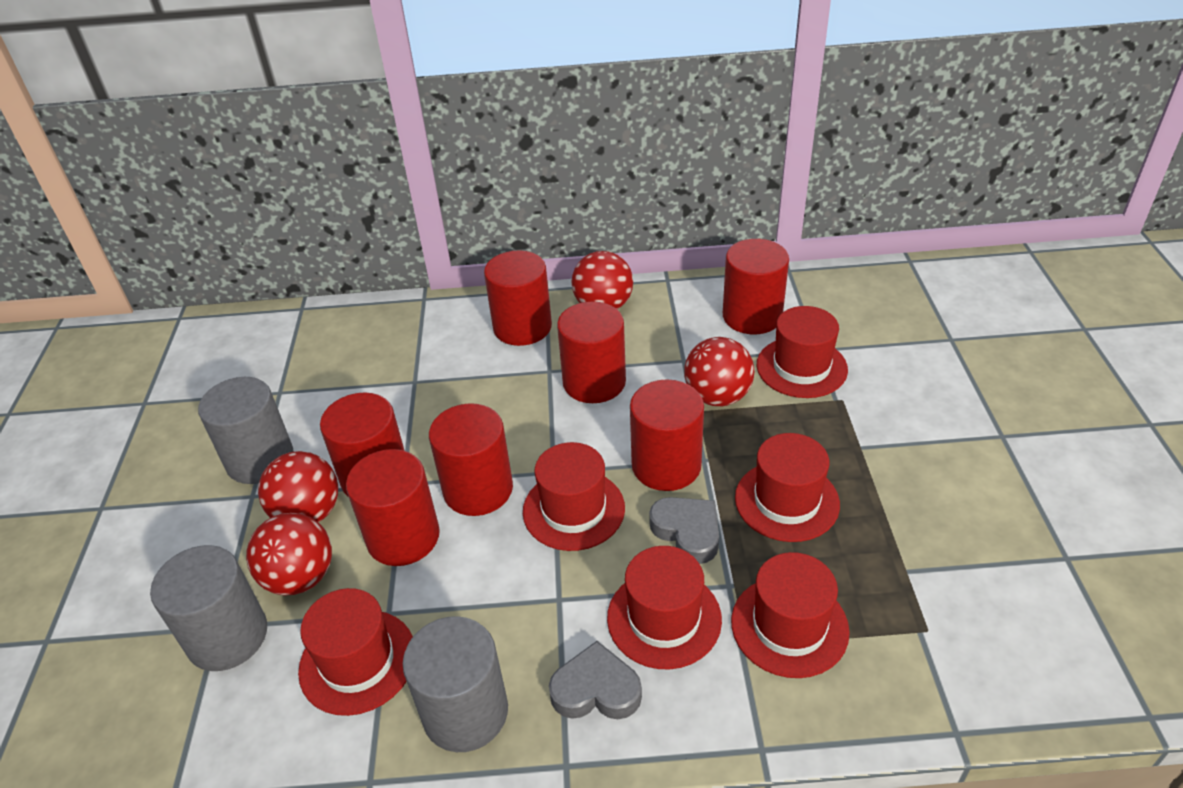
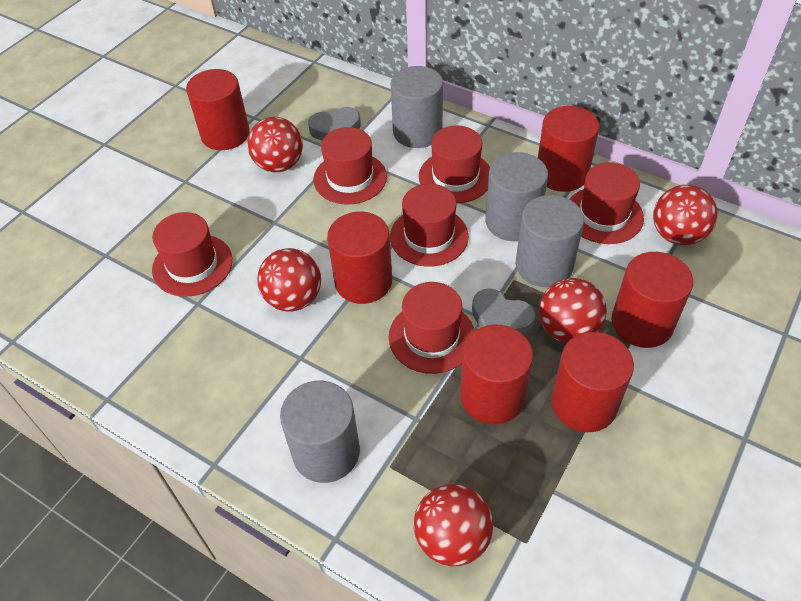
grey cylinder: [150,545,267,671] [198,377,294,484] [403,616,508,752] = 3 -> [280,381,360,483] [391,66,443,148] [485,152,548,241] [516,195,584,287] = 4
red ball: [246,513,332,596] [258,451,338,523] [571,251,633,309] [684,337,754,406] = 4 -> [247,117,303,172] [257,248,321,312] [414,484,493,566] [539,278,607,344] [653,185,717,245] = 5
red cylinder: [320,392,405,496] [346,449,440,566] [429,403,513,516] [484,250,552,346] [557,302,626,403] [630,380,704,491] [723,239,789,334] = 7 -> [186,69,250,150] [327,212,392,304] [460,324,533,424] [538,106,599,192] [551,332,634,432] [611,252,693,348] = 6

